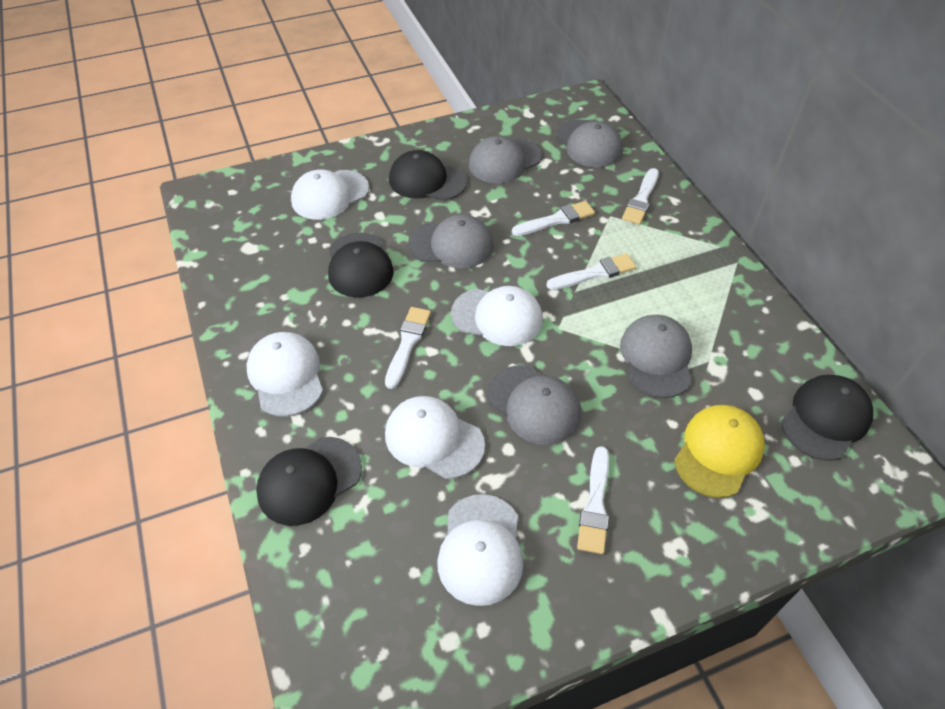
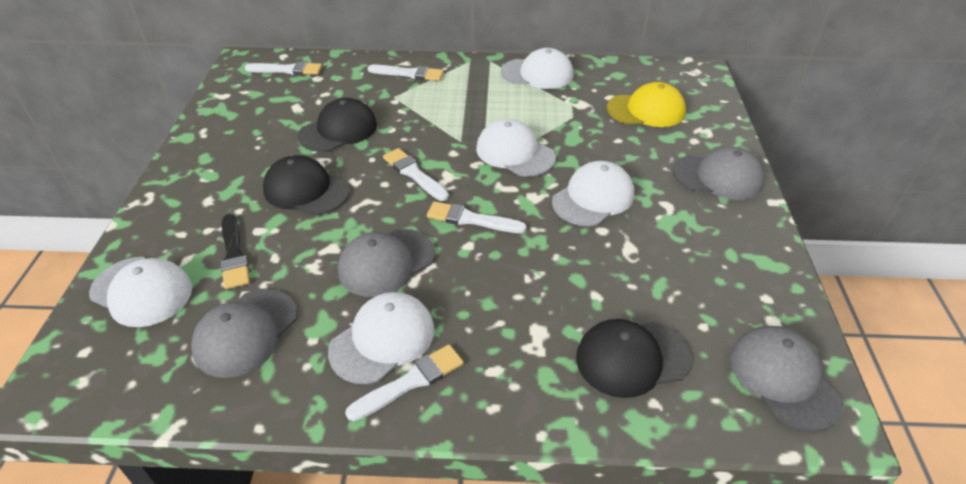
black brush: none = 0 -> [220,214,250,289] = 1
black cap: [256,437,362,526] [328,233,394,298] [389,150,467,201] [781,375,873,461] = 4 -> [263,155,350,215] [298,98,377,152] [576,319,691,398] = 3
grey cap: [408,214,494,268] [469,136,542,183] [487,365,581,445] [557,120,623,168] [620,315,692,398] = 5 -> [191,289,297,378] [338,229,435,297] [673,147,765,200] [730,326,843,433] = 4

